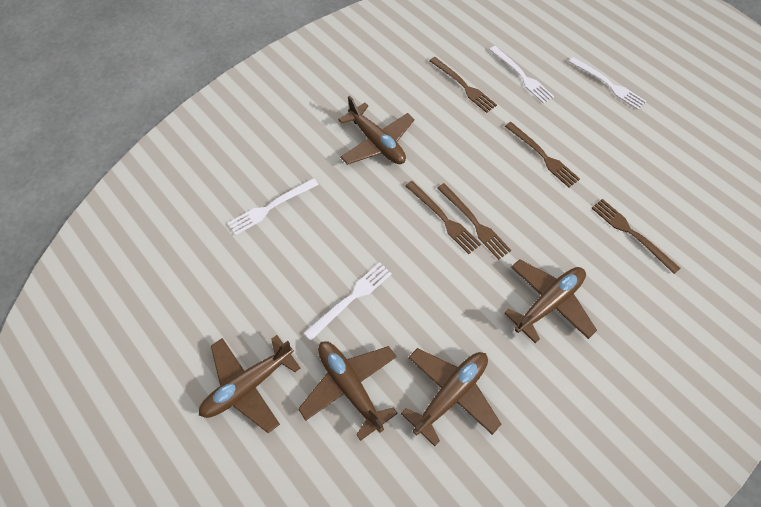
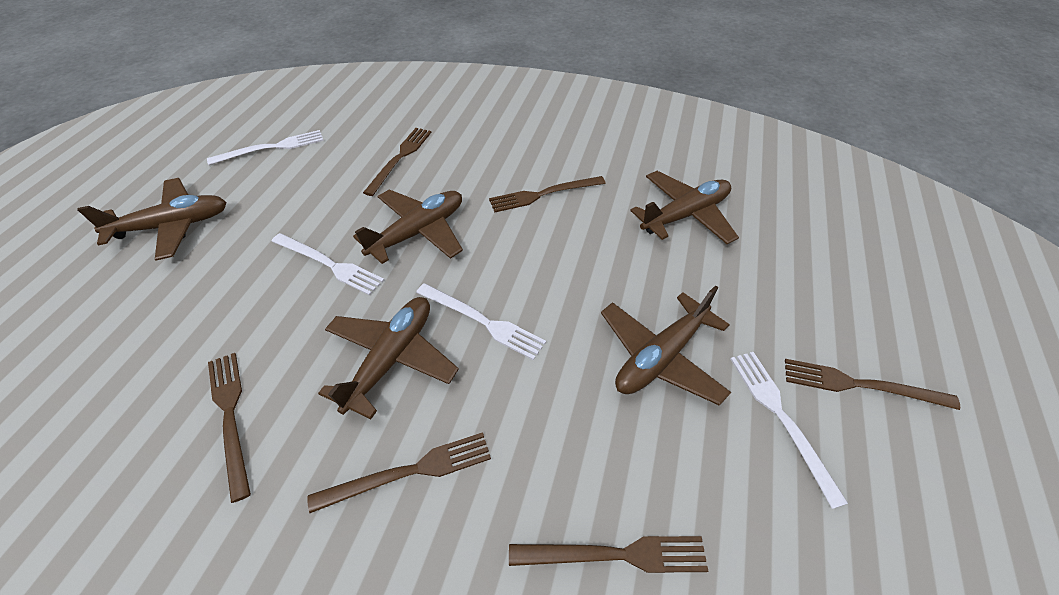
brown fork: [405,181,481,254] [429,57,497,113] [437,183,511,260] [505,122,580,188] [592,199,680,274] = 5 -> [208,353,251,503] [307,432,491,513] [363,128,432,196] [489,176,606,212] [509,536,708,573] [785,359,960,410] = 6

